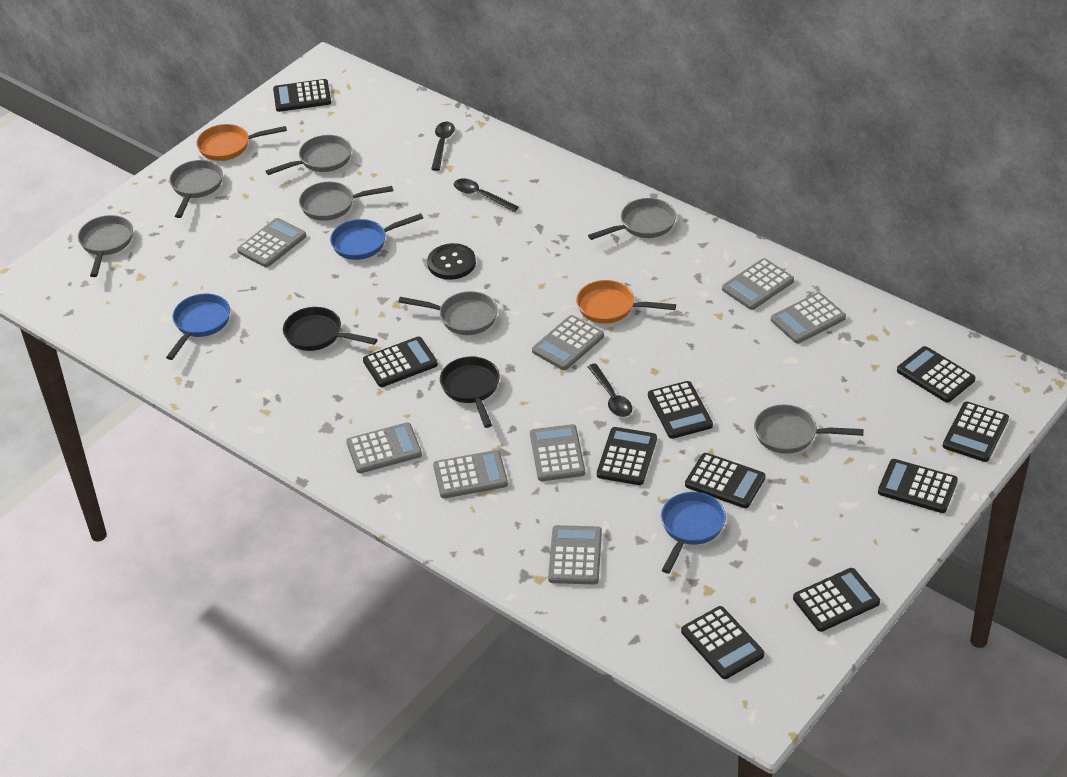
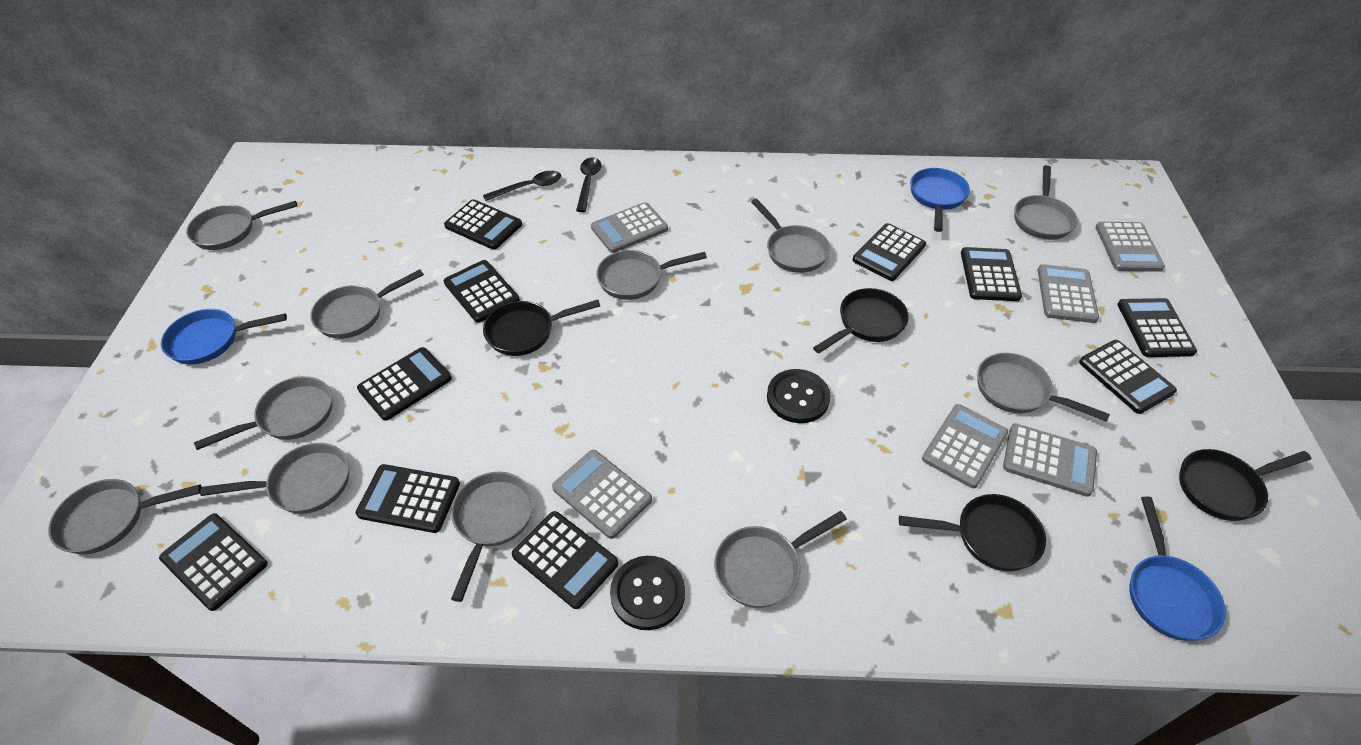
black button: [427,243,476,280] = 1 -> [610,556,685,630] [767,369,830,423] = 2
black pan: [283,307,377,351] [440,356,500,428] = 2 -> [483,300,600,356] [813,288,909,353] [899,494,1046,571] [1179,449,1311,521] = 4
black spoon: [431,122,455,171] [454,178,519,212] [588,363,632,417] = 3 -> [483,171,561,201] [576,157,602,212] = 2
grey calculator: [237,218,306,267] [346,422,422,473] [433,450,508,498] [530,424,585,481] [532,315,604,370] [548,525,602,585] [722,258,794,310] [771,292,846,344] = 8 -> [552,450,652,539] [591,202,668,253] [922,404,1008,488] [1003,423,1097,497] [1037,264,1099,323] [1096,222,1165,272] = 6
grey pan: [78,215,133,277] [169,160,223,218] [266,135,352,175] [299,182,393,221] [398,291,498,335] [588,198,676,240] [754,405,864,454] = 7 -> [48,479,201,554] [186,201,297,250] [194,376,332,450] [200,443,349,514] [310,269,424,339] [451,472,534,602] [596,250,707,300] [714,511,847,608] [751,199,830,273] [977,353,1110,422] [1014,165,1078,240] = 11
orange pan: [196,124,287,161] [576,280,676,324] = 2 -> none = 0

